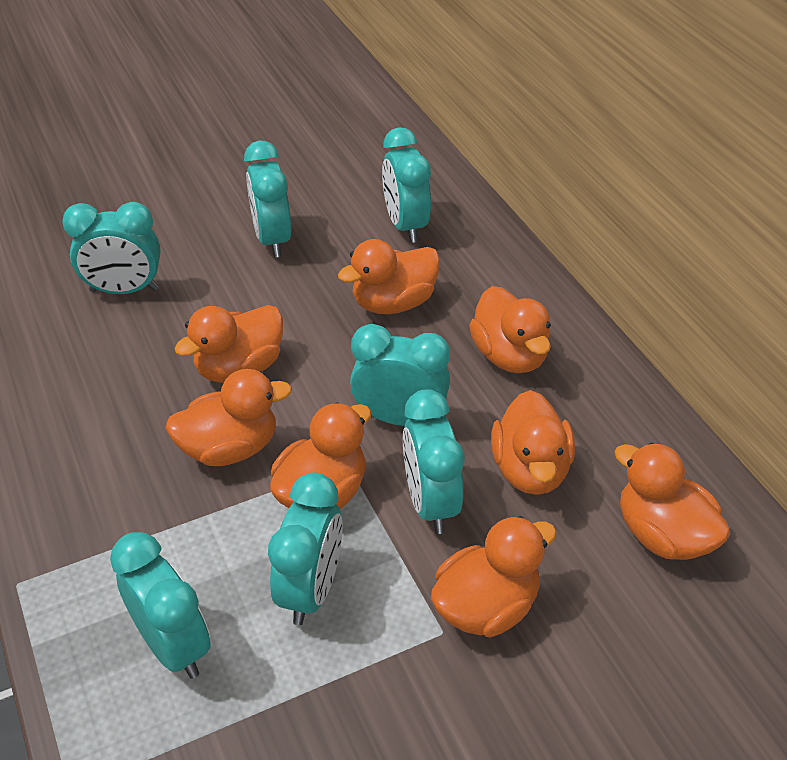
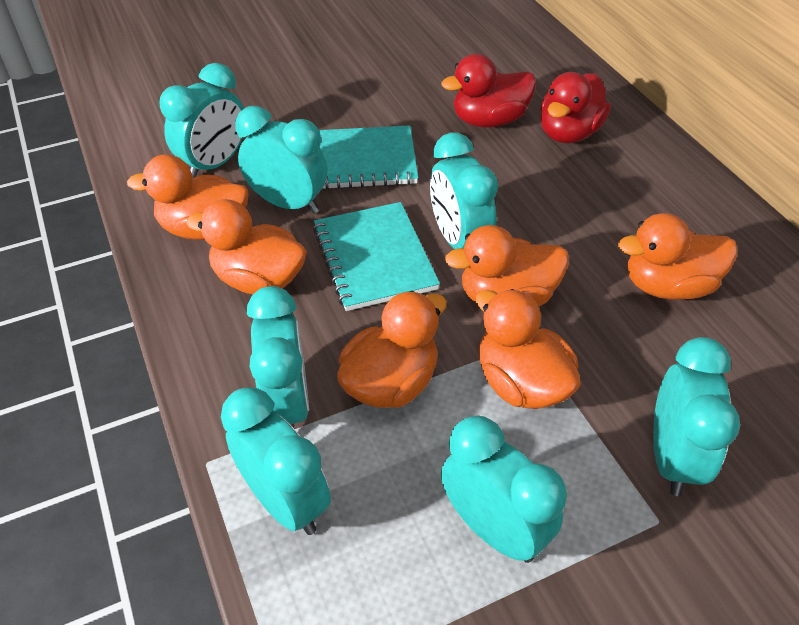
orange duck: [166,369,292,466] [174,305,283,383] [270,403,371,509] [338,239,440,314] [431,516,557,637] [469,286,551,373] [491,390,575,495] [614,443,730,560] = 8 -> [127,154,249,240] [186,199,307,294] [337,291,447,408] [445,225,569,306] [476,289,581,409] [618,213,737,300] = 6
red duck: none = 0 -> [441,54,536,128] [540,72,611,143] = 2
turquoise notebook: none = 0 -> [313,202,440,311] [319,125,418,189] = 2

